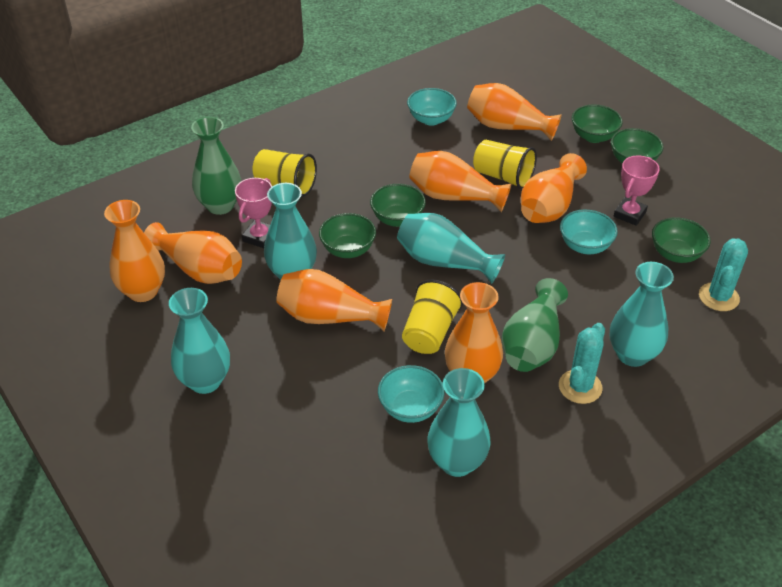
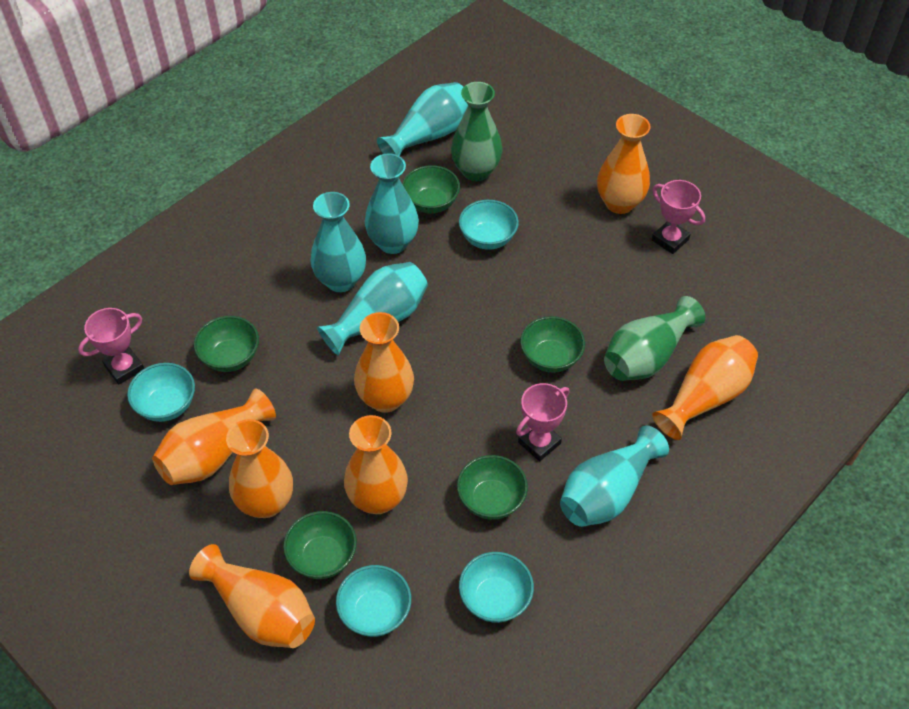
pink trophy: [235,178,272,248] [614,156,660,226] = 2 -> [78,308,144,385] [516,383,570,461] [652,180,705,254] = 3
turquoise bowl: [378,365,444,423] [407,88,457,126] [560,210,618,254] = 3 -> [127,363,195,422] [336,565,411,637] [459,200,519,250] [459,552,534,623] = 4
turquoise cactus: [559,323,605,404] [699,238,748,311] = 2 -> none = 0
yellow cup: [253,149,317,197] [402,280,463,354] [473,140,537,189] = 3 -> none = 0

